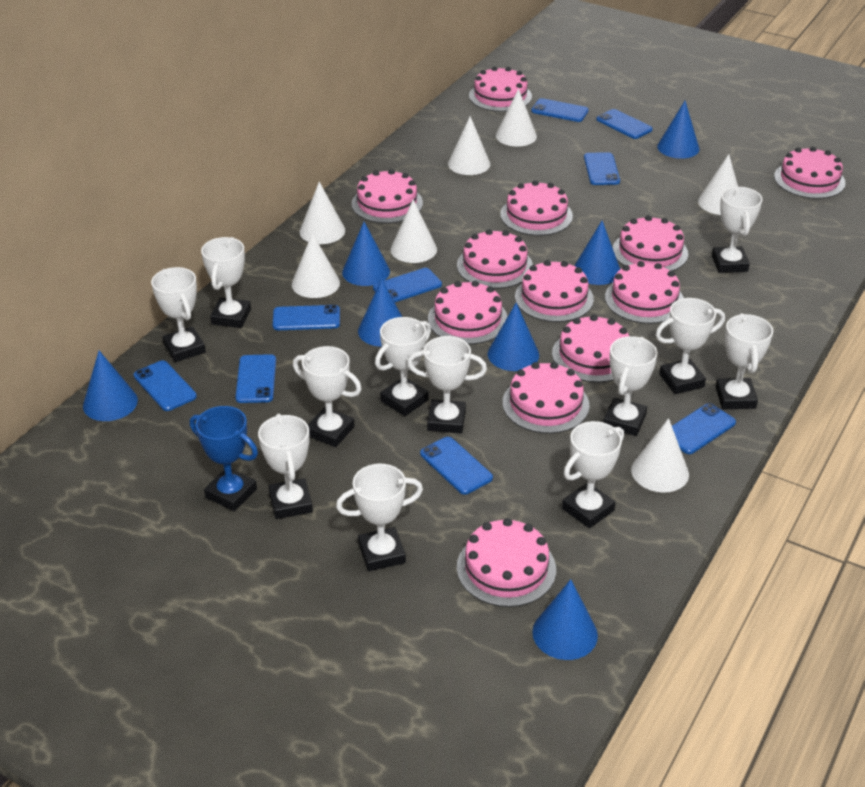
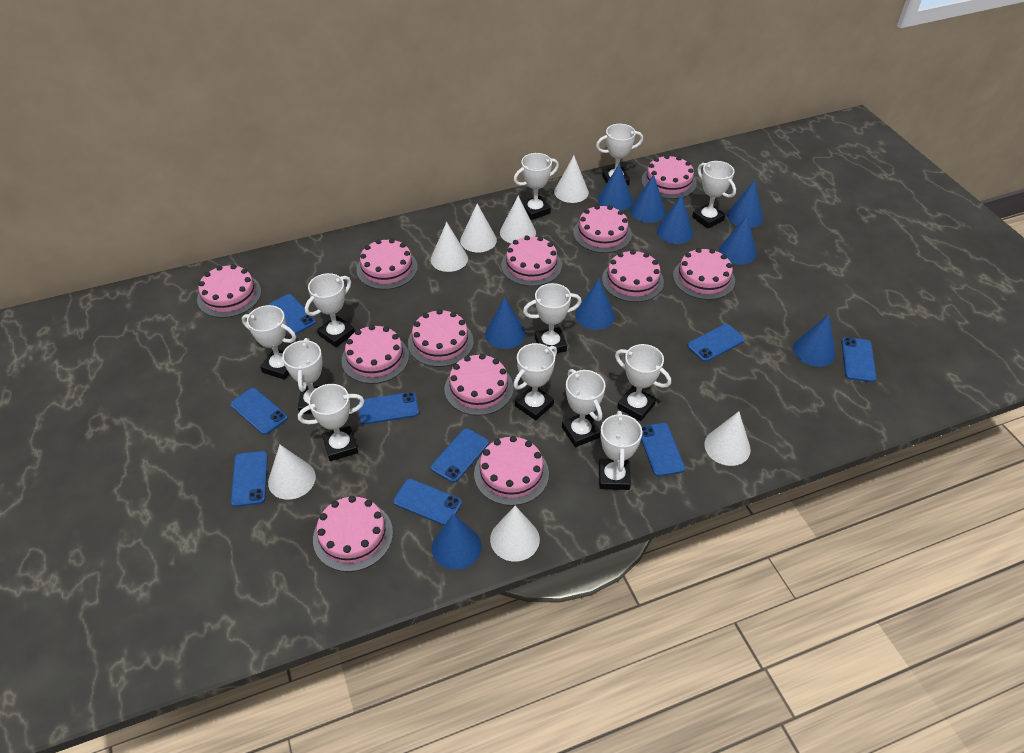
blue cone: [83,351,138,421] [342,222,390,286] [358,279,402,347] [488,303,539,371] [532,579,598,660] [574,221,620,285] [657,101,699,159] = 7 -> [432,513,482,570] [485,297,526,349] [575,279,615,330] [598,164,633,211] [630,174,666,223] [657,195,693,244] [719,215,757,265] [727,180,763,228] [793,314,836,367] = 9
blue trophy: [190,406,258,511] = 1 -> none = 0

